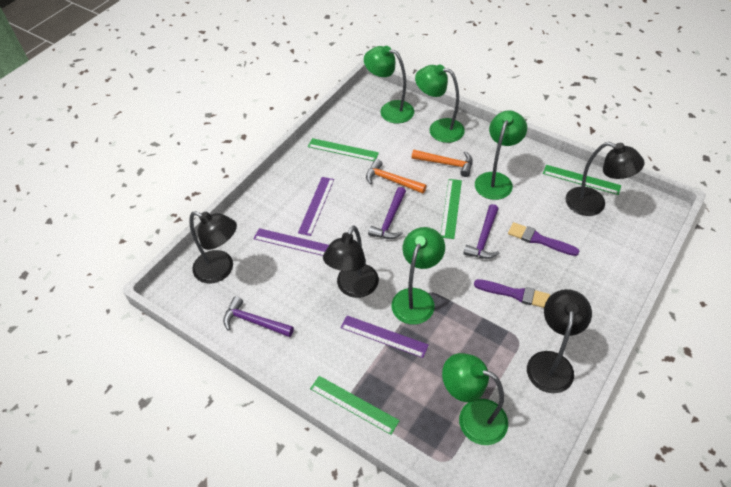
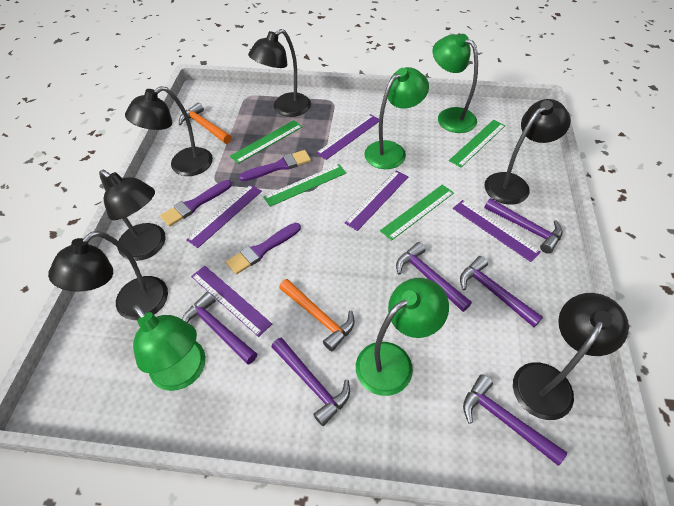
black lamp: [189,211,237,283] [323,225,379,298] [527,289,592,393] [566,142,645,216] = 4 -> [48,231,168,320] [99,170,166,261] [125,86,213,176] [248,29,311,117] [485,99,571,205] [513,293,629,420] = 6
green lamp: [364,46,414,123] [392,227,445,324] [415,65,465,143] [442,353,508,445] [475,110,527,200] = 5 -> [133,304,206,391] [356,278,449,396] [364,67,429,169] [433,34,478,133] = 4
purple brush: [474,279,550,308] [508,222,579,256] = 2 -> [160,180,232,227] [226,223,301,275] [239,150,311,181] = 3
purple hammer: [223,296,294,337] [368,187,406,239] [463,204,500,259] = 3 -> [182,292,257,365] [271,338,350,426] [396,242,472,312] [460,256,543,327] [463,374,567,466] [484,198,563,254] = 6
purple ruler: [254,228,329,256] [298,177,334,236] [341,316,429,358] = 3 -> [187,184,262,248] [191,266,272,337] [316,114,379,160] [345,171,408,231] [453,200,541,262] = 5

